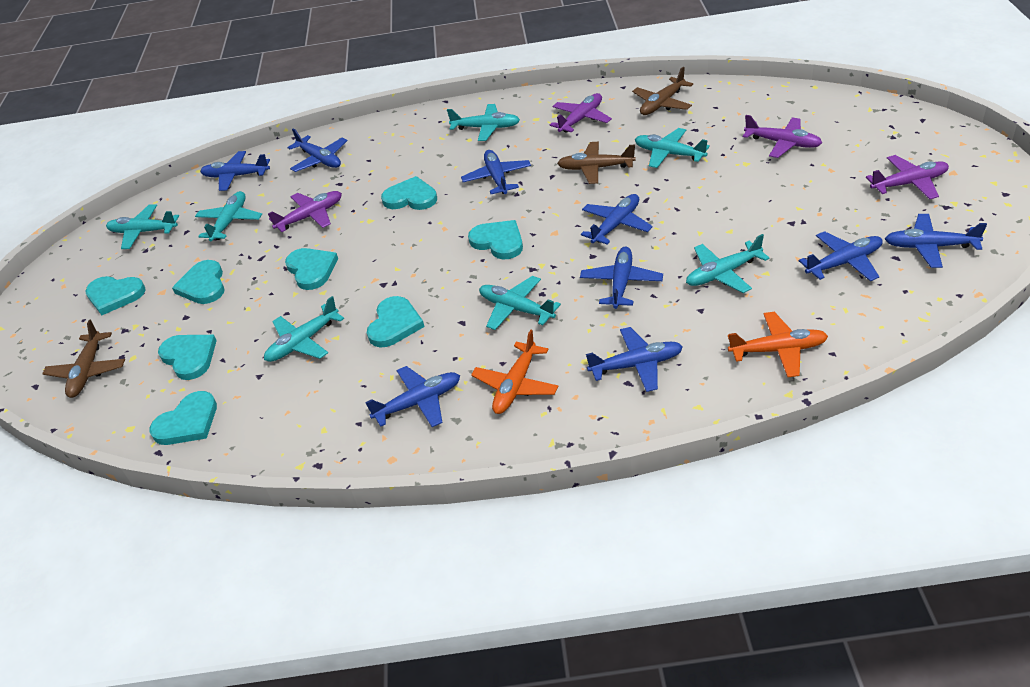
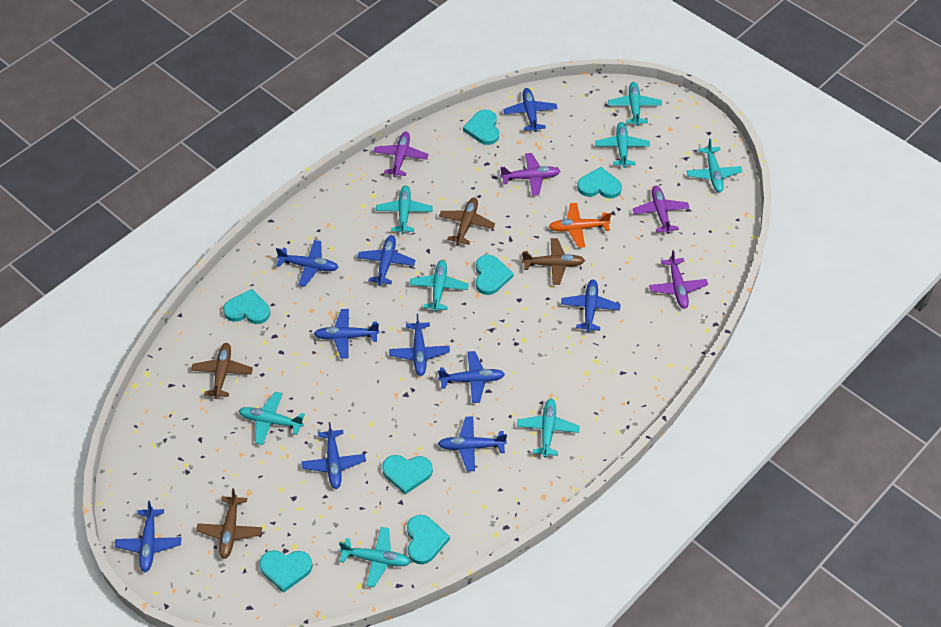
blue plane: [200,151,270,191] [287,129,347,172] [365,366,460,427] [461,150,531,194] [580,246,663,309] [581,194,653,244] [586,327,683,392] [799,231,883,281] [885,214,987,268] = 9 -> [115,501,181,572] [276,240,339,286] [302,422,366,489] [314,309,380,359] [357,235,415,286] [389,314,450,376] [438,351,505,403] [438,417,507,471] [503,88,557,132] [561,279,621,332] = 10
brown plane: [42,319,125,398] [557,142,636,184] [632,67,693,115] = 3 -> [191,343,253,399] [196,488,262,559] [439,198,495,245] [522,238,585,285] = 4
orange plane: [471,329,559,414] [728,312,828,377] = 2 -> [549,203,611,248] = 1
turquoise heart: [85,276,146,315] [149,391,217,445] [158,335,217,380] [172,260,225,304] [285,248,338,290] [367,296,425,347] [381,176,437,210] [468,220,523,259] = 8 -> [223,289,270,324] [259,550,313,593] [382,455,433,495] [407,515,450,564] [463,110,499,145] [476,255,514,295] [577,167,622,198] = 7
turquoise plane: [106,204,179,249] [195,191,262,241] [264,296,344,362] [447,104,520,141] [479,276,561,330] [635,128,710,168] [686,234,770,293] = 7 -> [239,392,305,445] [339,527,411,587] [376,185,433,234] [410,260,469,312] [517,399,580,458] [595,122,650,168] [608,82,662,126] [687,138,743,192] = 8

